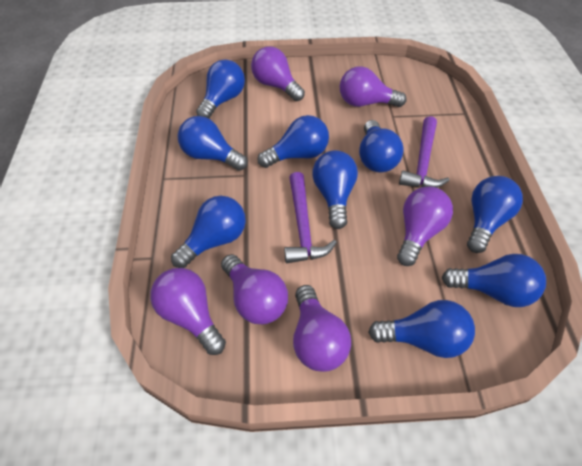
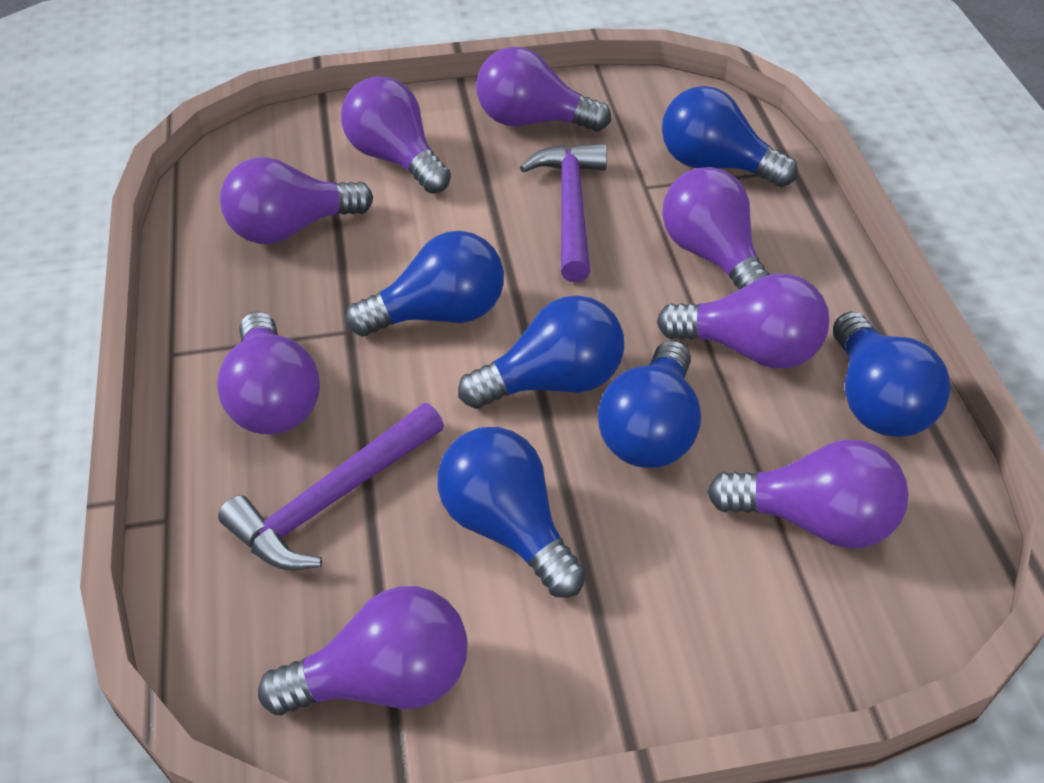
blue light bulb: [171,196,246,268] [177,116,248,171] [196,60,245,119] [258,115,329,168] [312,150,358,229] [359,120,404,172] [368,300,475,358] [442,254,546,307] [467,176,523,253] = 9 -> [346,231,504,336] [438,427,586,598] [458,295,624,409] [598,340,701,468] [662,86,798,187] [833,312,951,437] = 6
purple light bulb: [150,268,226,355] [221,254,288,324] [251,46,305,101] [293,285,351,372] [340,66,407,107] [397,186,453,266] = 6 -> [217,312,320,434] [220,157,373,244] [258,586,468,715] [341,76,451,193] [476,47,611,131] [657,273,829,369] [662,167,770,290] [707,439,909,548] = 8

